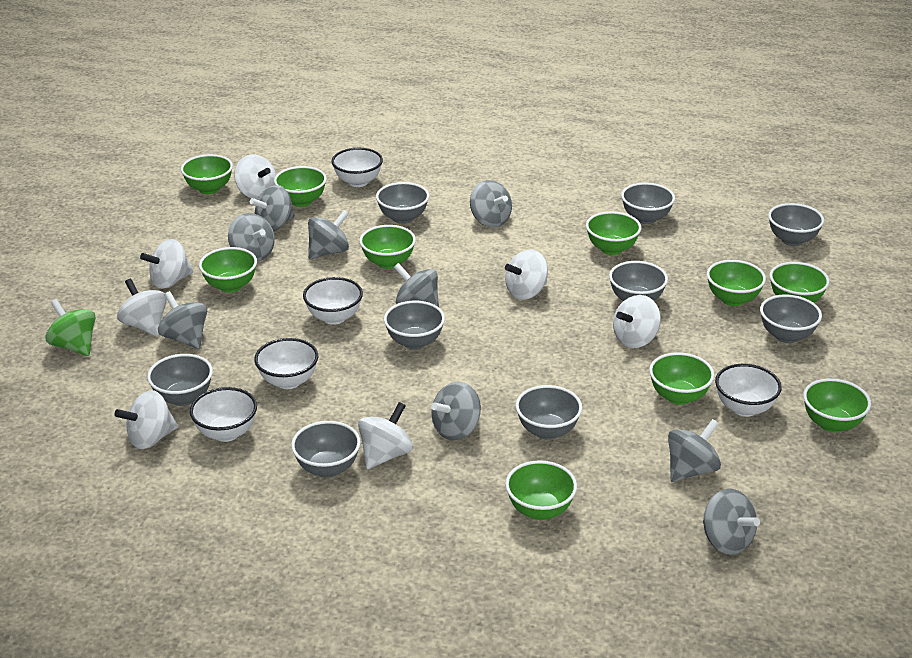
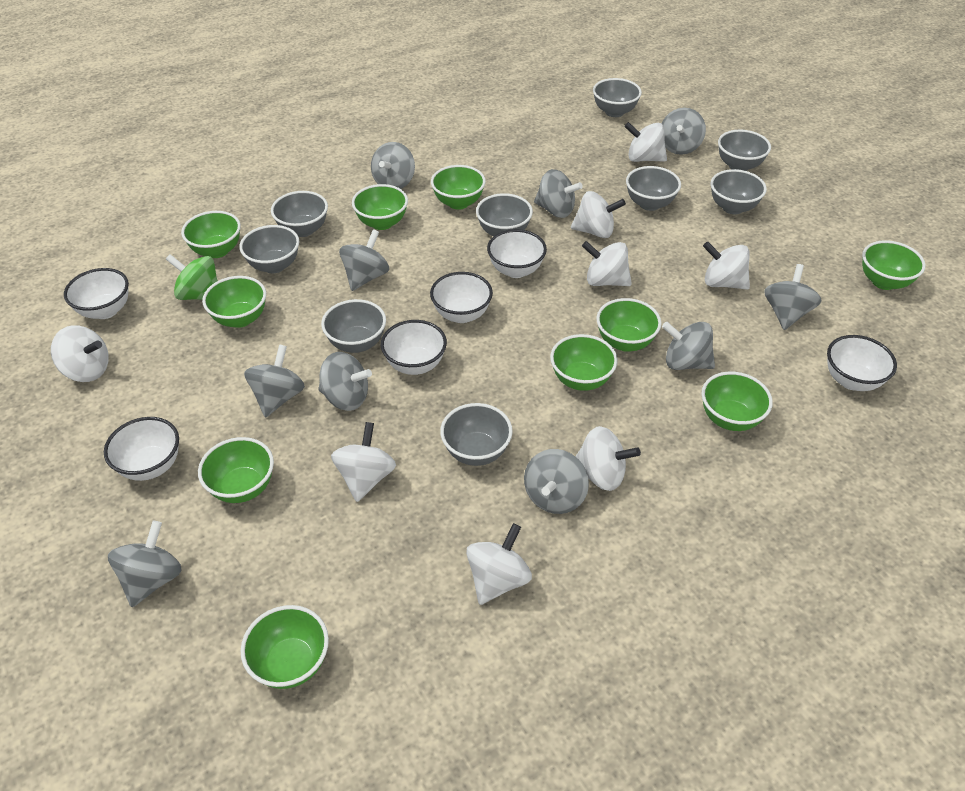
grey spinning top: [158,291,207,349] [228,213,275,262] [250,185,295,231] [308,210,349,259] [394,263,439,307] [431,382,481,441] [470,180,512,227] [668,419,721,482] [703,489,760,555] = 9 -> [108,521,182,607] [244,344,305,418] [318,352,372,411] [339,229,389,291] [371,142,415,189] [524,449,589,514] [534,169,583,218] [662,108,706,155] [662,322,715,370] [764,264,822,330] = 10
white bowl: [190,387,257,442] [254,338,318,389] [303,277,363,325] [331,148,383,187] [715,364,782,417] = 5 -> [64,268,129,319] [104,417,179,481] [381,320,447,375] [430,272,493,323] [487,229,547,278] [827,335,897,391] = 6
white spinning top: [115,390,178,449] [117,279,167,336] [140,239,193,289] [234,155,277,200] [358,402,413,469] [505,249,548,300] [613,295,661,348] = 7 -> [51,325,109,382] [331,422,396,502] [466,523,532,605] [571,191,626,238] [575,426,641,491] [582,241,632,286] [624,122,667,162] [703,241,750,290] = 8

